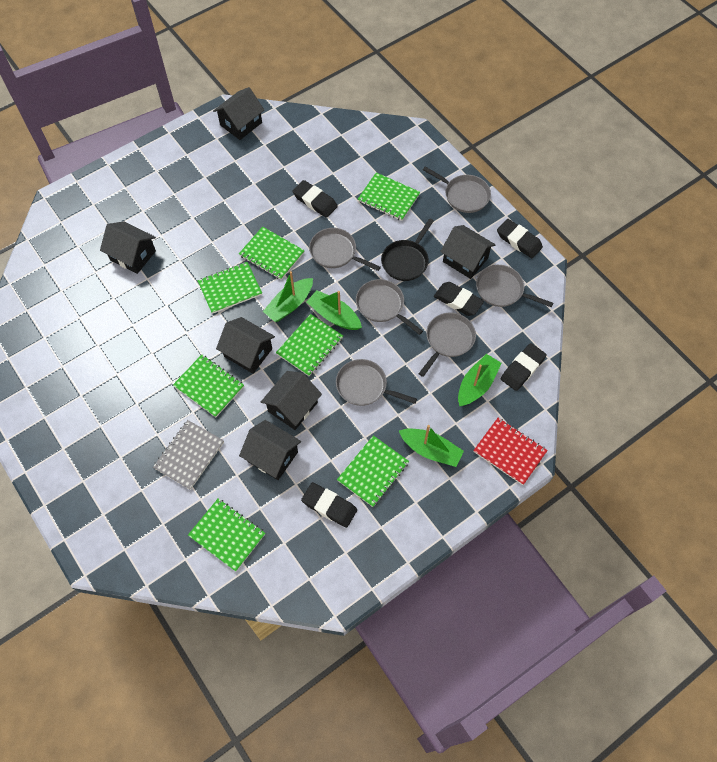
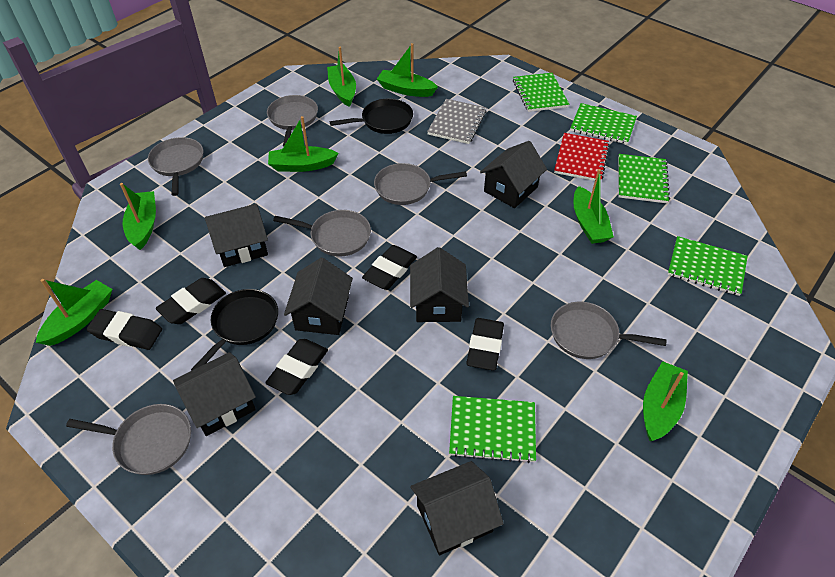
black pan: [381,218,434,281] = 1 -> [191,289,278,370] [330,98,413,134] = 2
green boat: [263,271,313,322] [307,290,362,330] [399,425,464,467] [458,354,502,406] = 4 -> [36,279,112,346] [120,183,156,250] [268,116,339,172] [327,47,356,107] [377,43,438,97] [573,169,614,244] [643,361,688,441] = 7
green notebook: [173,355,244,417] [188,499,265,571] [197,262,262,314] [239,227,305,280] [276,314,343,376] [337,435,409,507] [358,173,420,221] = 7 -> [449,396,536,463] [513,73,569,112] [570,103,637,144] [618,154,670,203] [668,236,748,296] = 5

